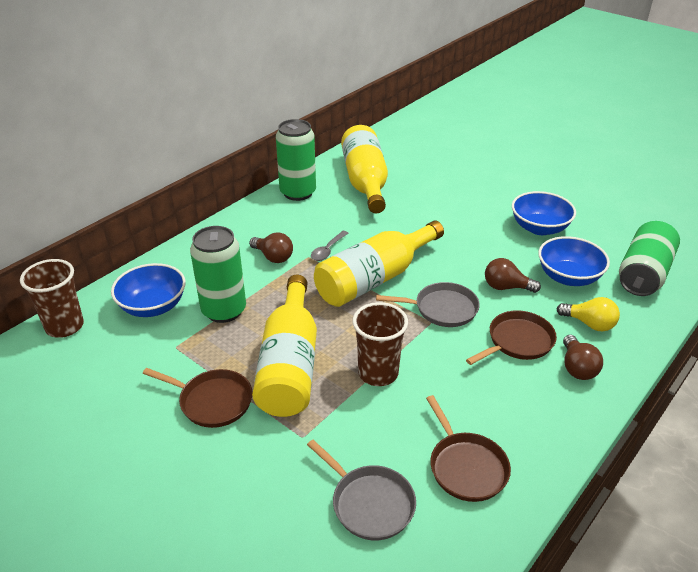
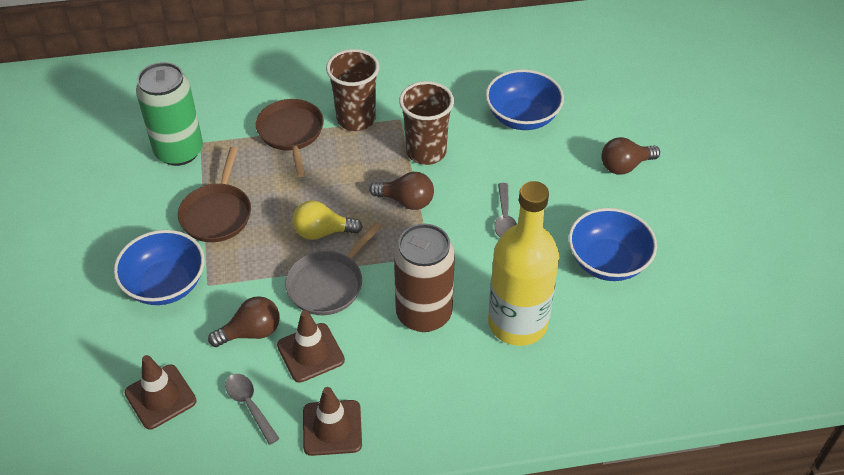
brown can: none = 0 -> [394,224,455,332] = 1
brown pan: [143,368,253,428] [426,395,511,502] [466,310,557,365] = 3 -> [178,147,251,242] [256,99,324,177] = 2
brown traffic cone: none = 0 -> [125,355,196,429] [277,310,345,383] [303,387,362,456] = 3
green can: [190,226,246,323] [276,119,316,201] [619,221,680,296] = 3 -> [136,62,203,166] = 1
grey pan: [307,440,416,540] [376,282,480,327] = 2 -> [285,222,382,315] = 1
grey spoon: [311,231,349,261] = 1 -> [225,374,280,445] [494,183,517,238] = 2
yellow bottle: [252,275,317,417] [314,221,444,307] [341,125,388,213] = 3 -> [488,181,559,346] = 1

